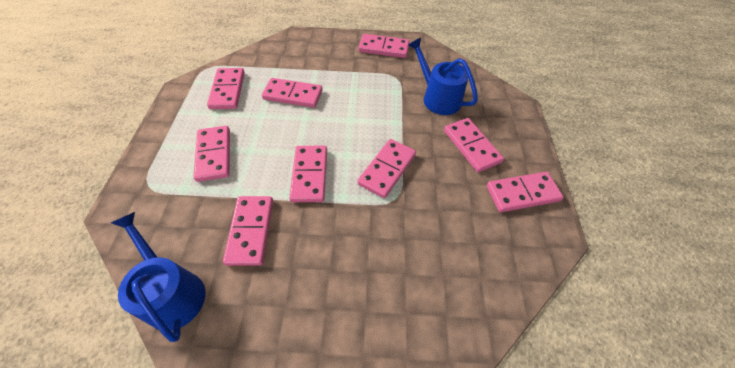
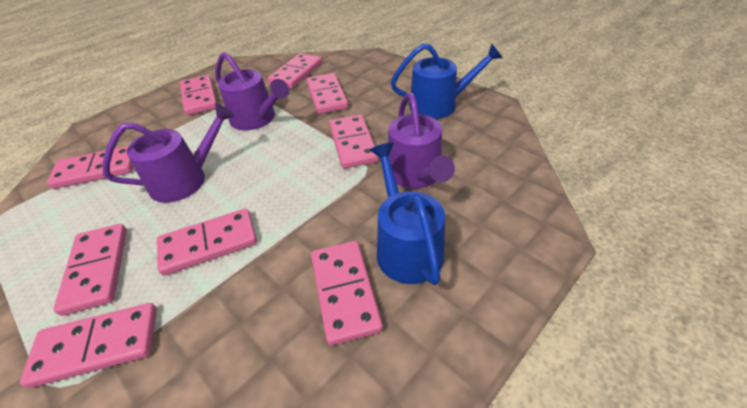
purple watering can: none = 0 -> [102,103,235,203] [215,52,289,130] [388,93,455,189] = 3

